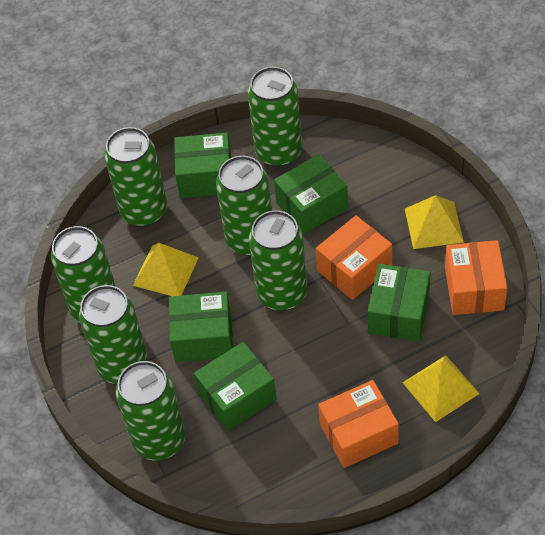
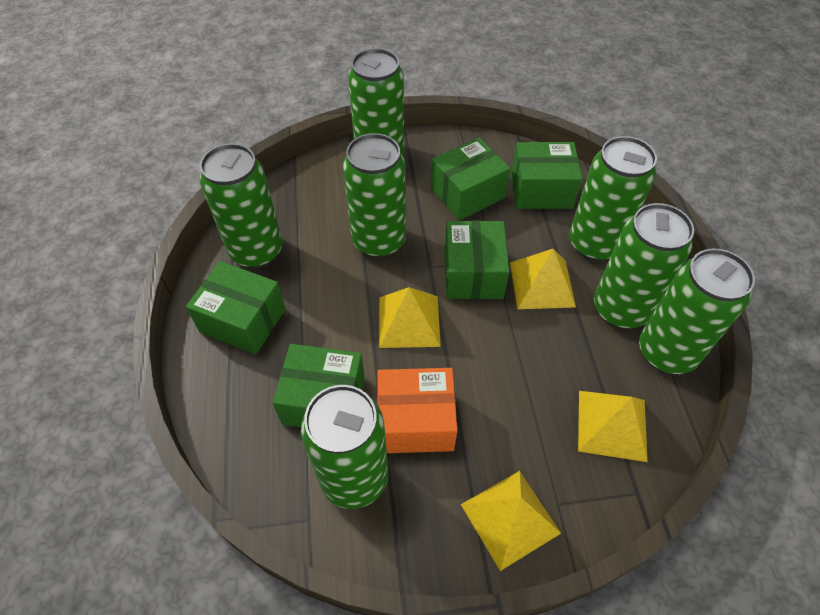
orange box: [316,215,392,300] [318,380,399,468] [445,240,508,315] = 3 -> [377,368,457,453] = 1
yellow pyramid: [133,243,199,296] [402,355,479,422] [405,195,464,249] = 3 -> [379,287,441,348] [461,471,561,571] [510,249,576,309] [578,391,648,462] = 4

